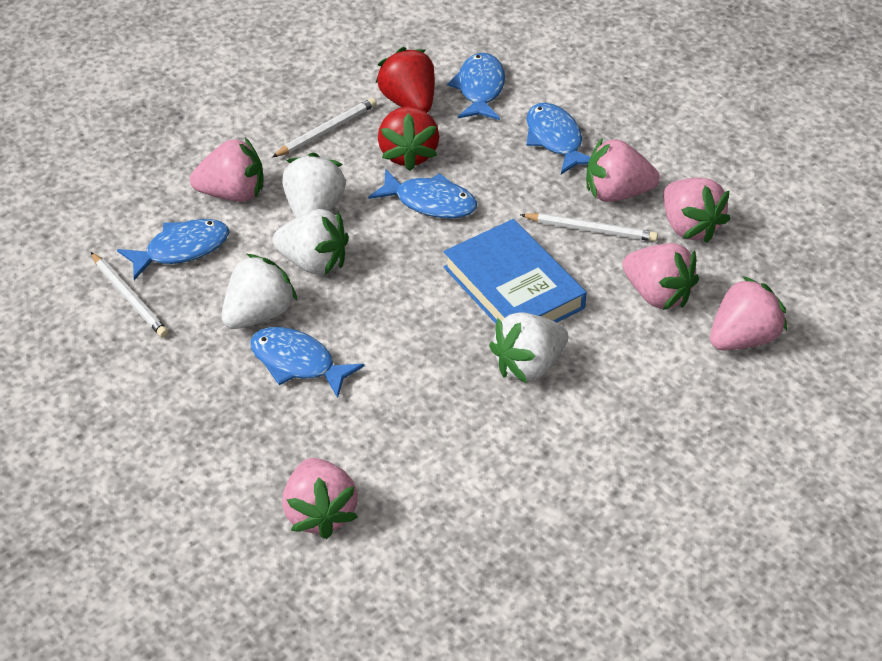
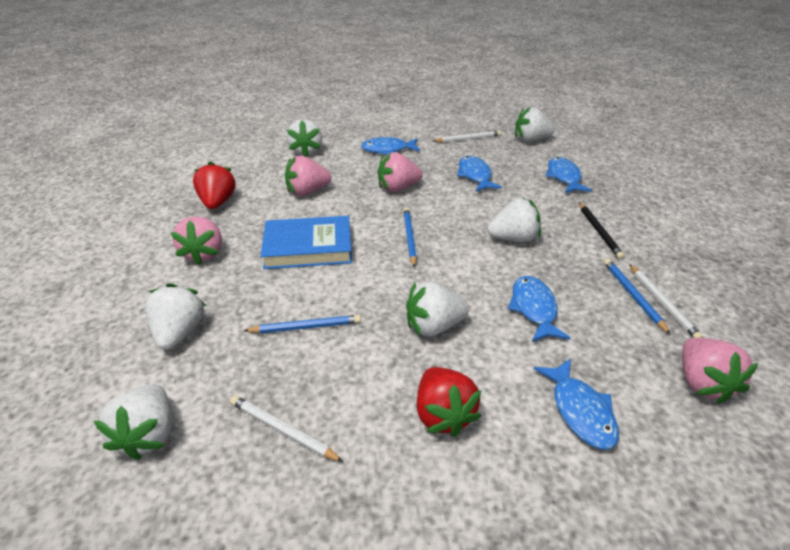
black pencil: none = 0 -> [579,202,625,259] = 1
blue pencil: none = 0 -> [244,315,361,333] [403,208,417,268] [604,259,671,335] = 3
pink strawberry: [190,138,264,201] [282,458,358,539] [586,138,660,202] [623,243,699,310] [663,178,730,243] [710,276,787,350] = 6 -> [171,216,222,265] [285,156,331,196] [378,152,423,192] [682,338,759,404] = 4
white strawberry: [221,254,297,329] [272,209,349,275] [282,152,346,218] [489,312,568,383] = 4 -> [94,384,172,460] [145,283,206,350] [287,119,322,157] [406,282,469,336] [488,198,541,242] [515,107,555,142] = 6

